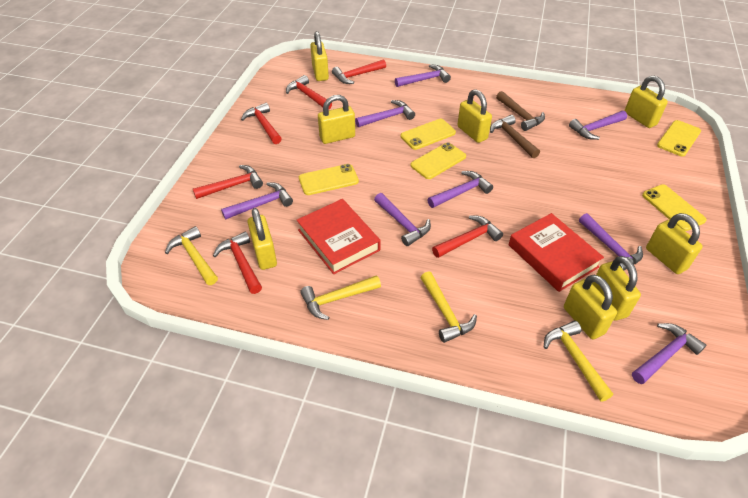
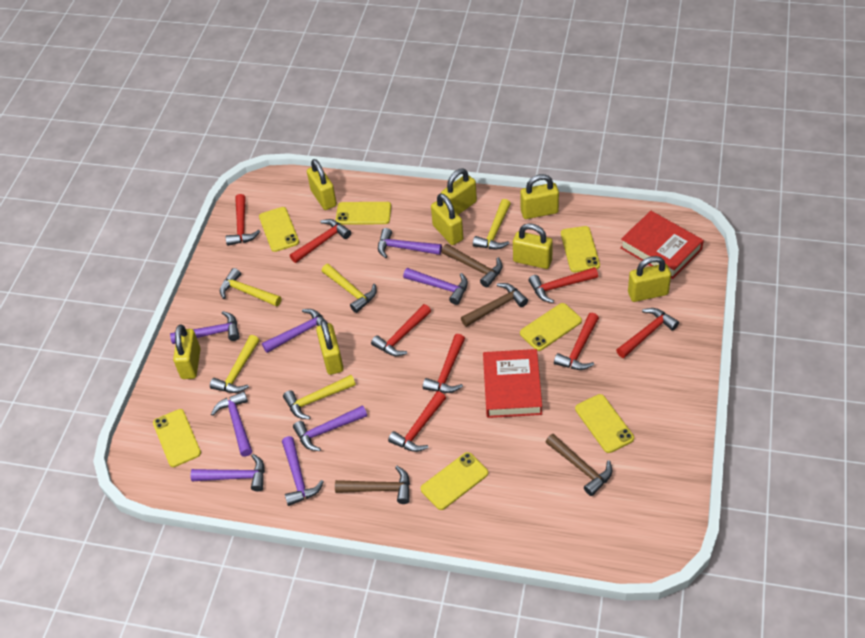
brown hammer: [490,115,540,158] [496,91,545,131] = 2 -> [335,466,410,504] [442,244,503,288] [461,283,528,327] [546,434,612,496] = 4
red hammer: [193,165,263,199] [213,232,262,294] [241,103,282,144] [286,75,332,109] [332,59,386,84] [432,215,503,258] = 6 -> [226,194,261,246] [290,219,351,263] [371,304,431,356] [388,391,446,452] [423,334,465,393] [529,267,598,303] [554,313,599,370] [616,308,679,358] = 8
yellow hammer: [165,226,218,285] [300,275,381,320] [420,271,477,343] [544,321,613,402] = 4 -> [210,335,259,393] [220,268,282,307] [283,375,356,420] [322,264,377,313] [473,199,511,249] = 5
yellow phone: [299,164,359,195] [401,119,456,150] [410,142,466,179] [642,184,707,231] [657,120,701,157] = 5 -> [153,409,201,467] [259,207,299,252] [336,202,391,225] [421,452,488,510] [520,303,582,351] [561,226,600,272] [575,394,634,453] = 7

